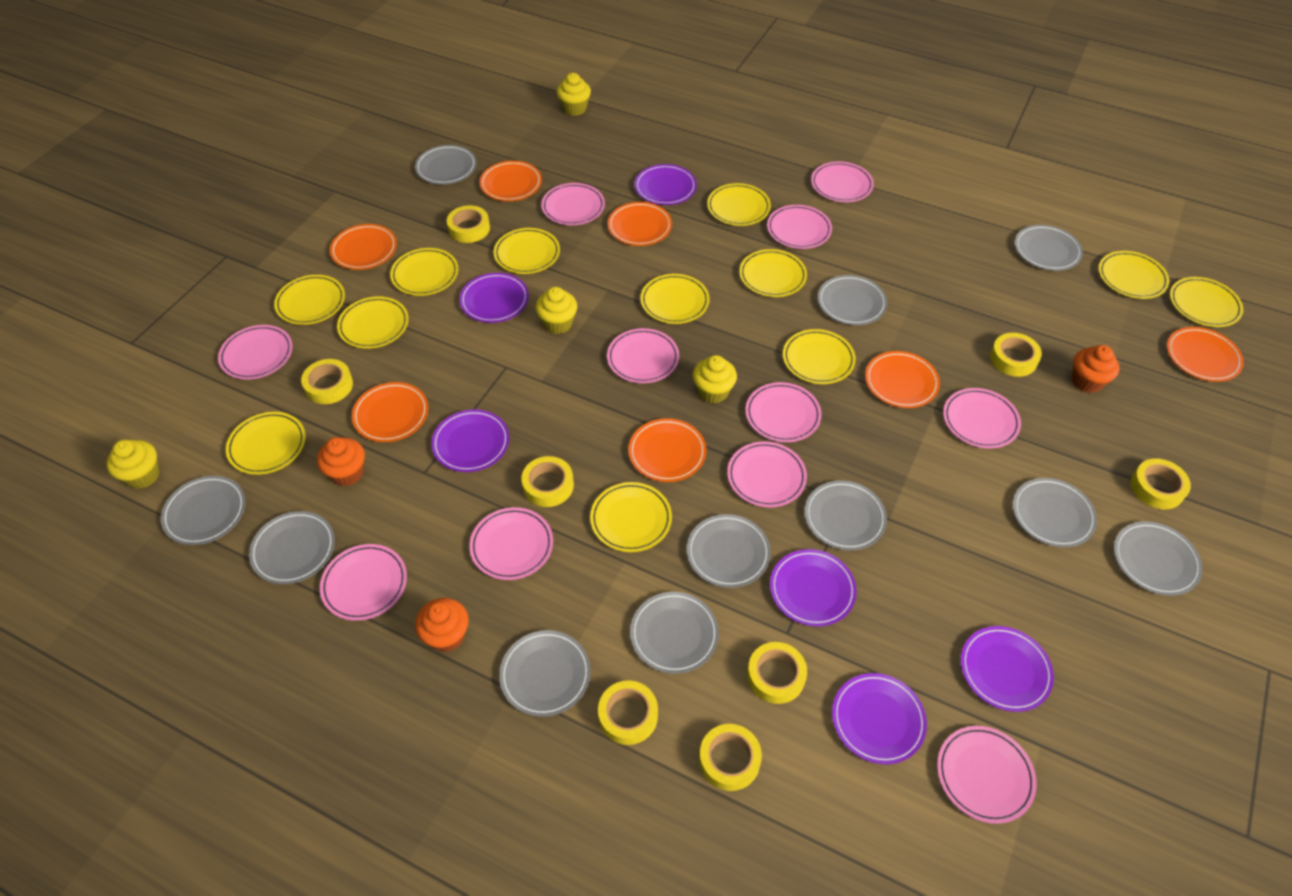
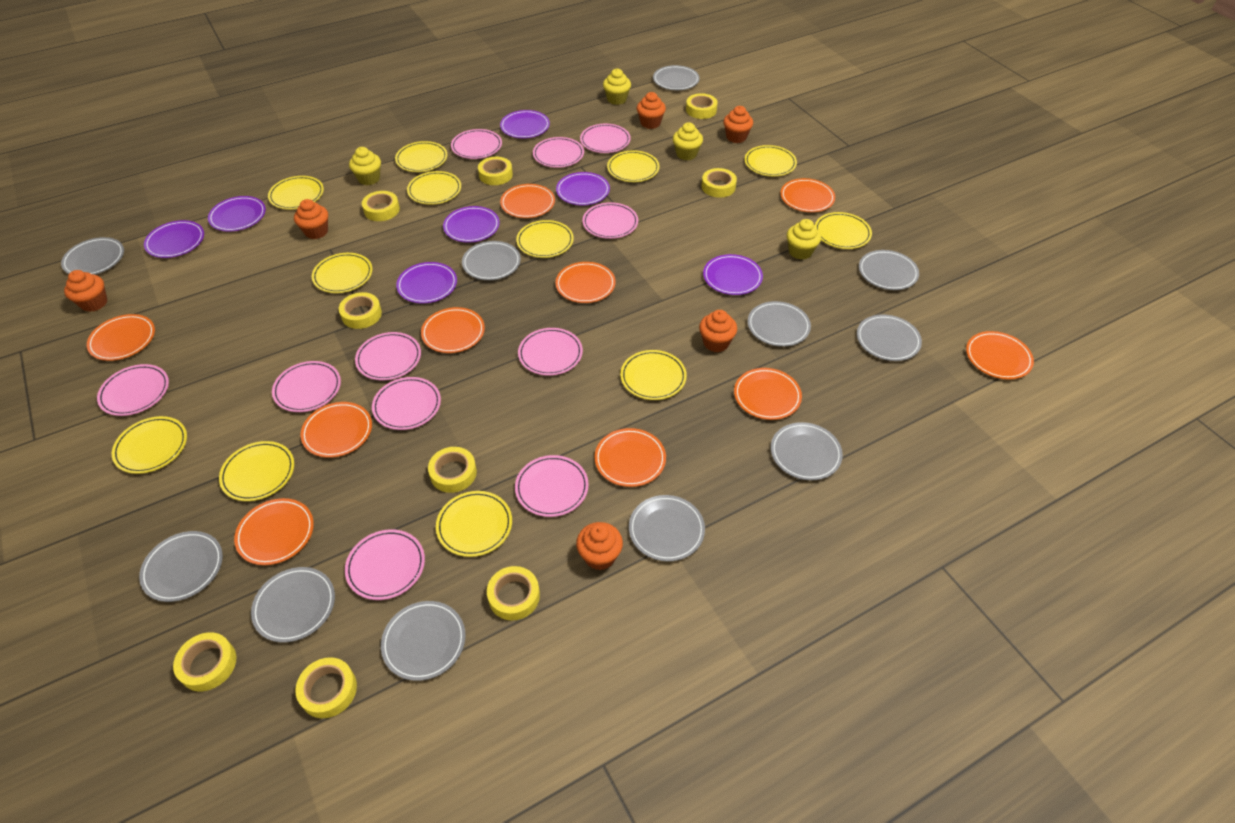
orange cupcake: [317,437,365,486] [415,598,469,652] [1072,345,1119,393] = 3 -> [64,270,108,312] [294,199,328,239] [576,522,623,570] [637,92,666,129] [699,310,737,352] [723,106,753,143] = 6
orange plate: [330,224,397,270] [352,382,429,442] [480,161,542,201] [608,202,672,246] [628,418,706,482] [865,351,940,408] [1167,327,1244,382] = 7 -> [87,314,155,361] [234,498,314,565] [301,402,372,458] [421,307,485,353] [500,184,555,218] [555,262,616,303] [594,428,666,487] [734,368,802,420] [780,178,835,212] [966,331,1034,380] = 10
purple plate: [431,410,509,472] [459,273,529,323] [634,164,697,205] [770,549,857,627] [832,673,927,765] [961,626,1054,712] = 6 -> [144,220,204,258] [208,196,266,232] [396,262,457,303] [443,206,500,243] [500,110,550,138] [556,172,610,205] [703,254,763,295] = 7
yellow tape: [301,359,353,404] [447,205,490,243] [521,456,574,507] [598,680,658,745] [699,724,762,791] [747,642,807,704] [990,333,1042,377] [1131,458,1191,510] = 8 -> [173,632,237,691] [295,657,357,718] [339,292,382,329] [362,191,400,221] [428,447,477,493] [478,157,513,185] [487,566,540,620] [686,93,718,119] [702,168,737,198] = 9

